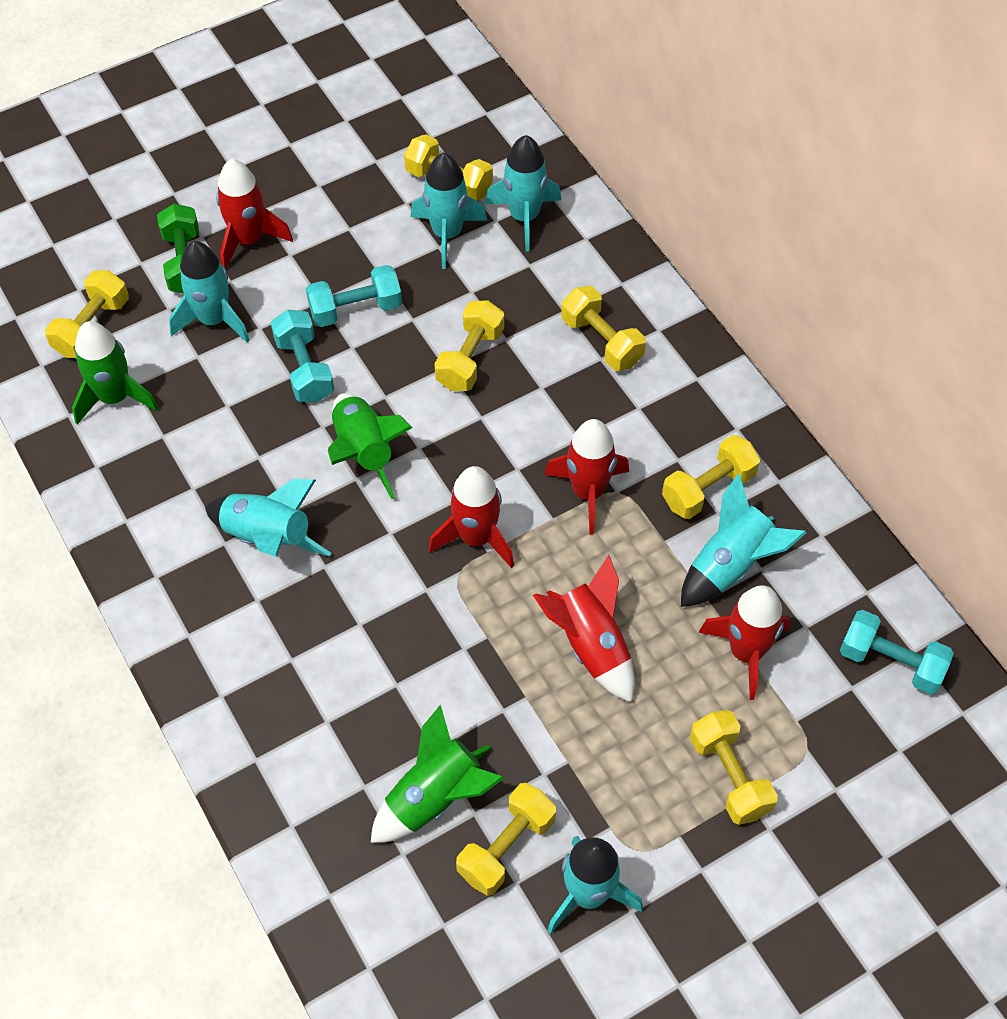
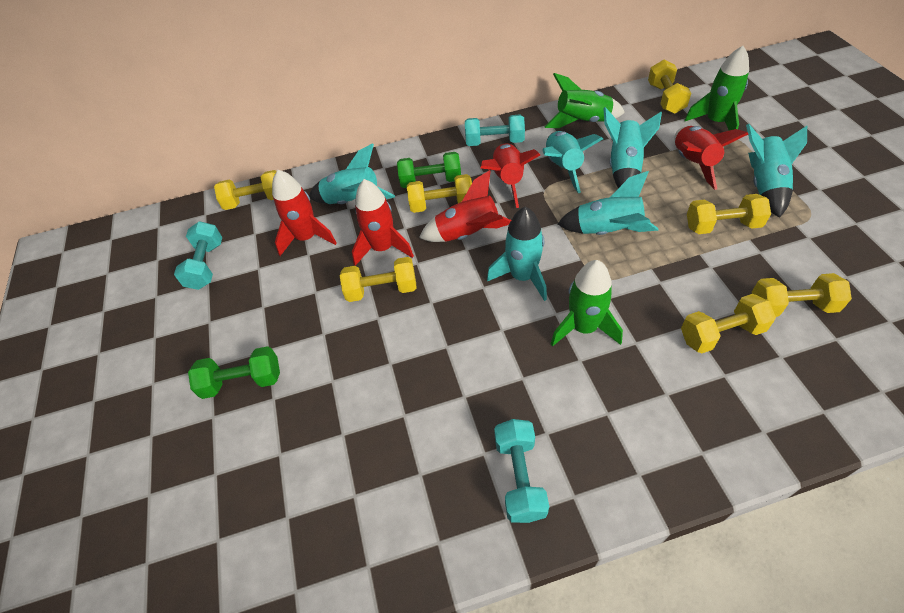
green dumbbell: [157,204,199,294] = 1 -> [188,346,280,399] [397,152,461,188] = 2

